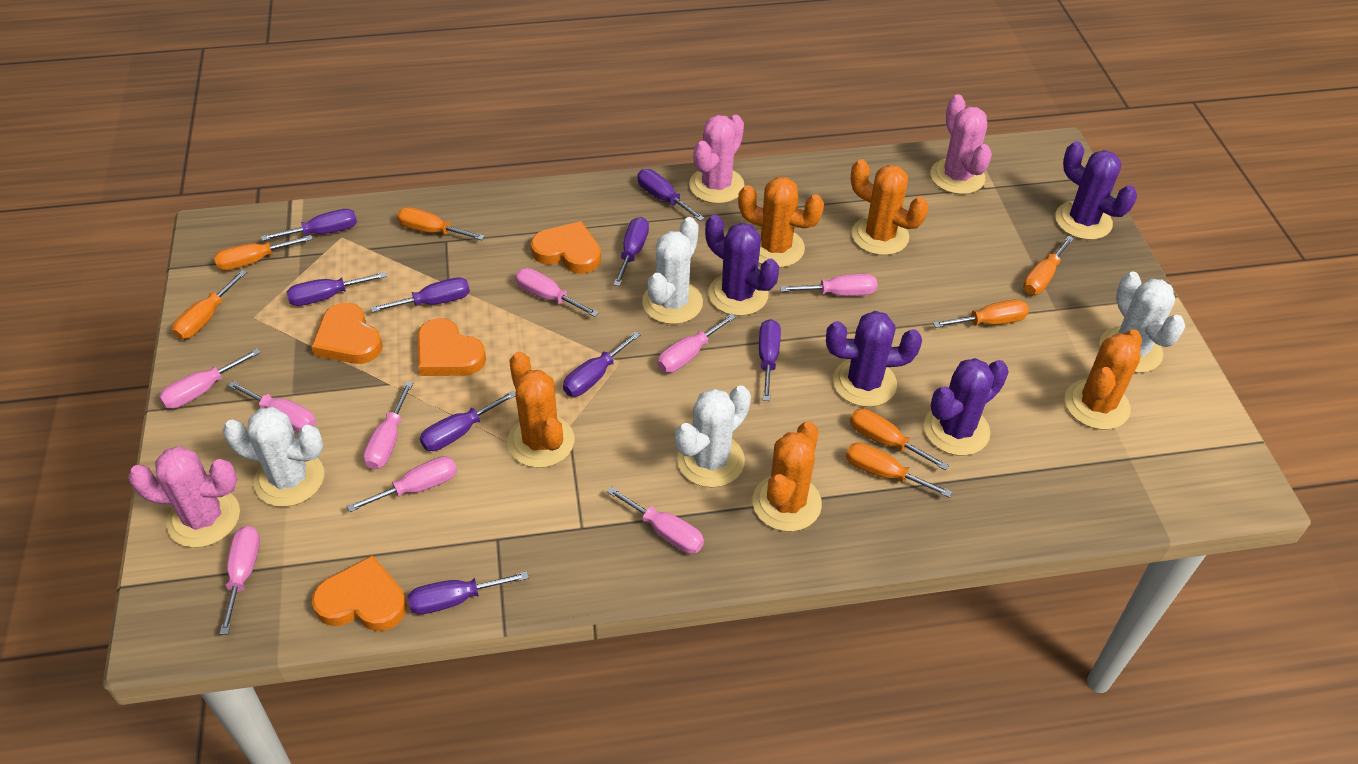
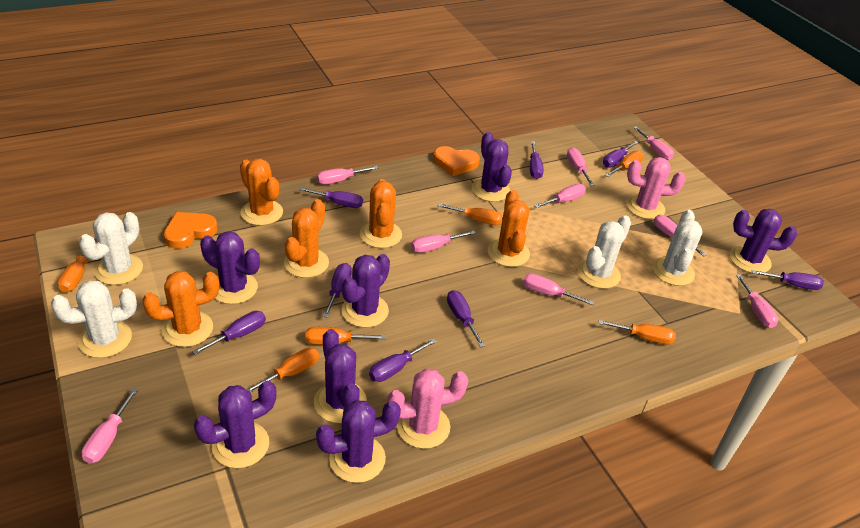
orange heart: [311,303,383,364] [312,555,407,631] [417,318,486,376] [530,221,601,274] = 4 -> [164,212,217,249] [433,146,480,176] = 2
orange screwdriver: [172,270,247,339] [214,235,313,271] [397,207,485,240] [846,443,952,498] [850,409,949,470] [933,300,1029,328] [1023,236,1074,295] = 7 -> [58,239,96,292] [246,348,319,393] [306,327,386,345] [438,203,503,225] [599,320,676,344] [605,151,644,177] = 6
pink cactus: [128,446,240,548] [689,115,745,204] [930,94,992,194] = 3 -> [387,368,468,449] [626,157,686,219] = 2
purple cactus: [705,215,779,316] [826,311,922,407] [924,358,1009,456] [1055,141,1137,240] = 4 -> [194,381,277,468] [200,231,260,304] [314,329,367,423] [316,400,401,483] [342,254,390,328] [472,132,512,202] [729,209,797,273] = 7
purple screwdriver: [261,209,357,241] [287,272,387,306] [370,277,470,312] [408,571,529,614] [420,391,516,451] [563,331,640,396] [613,217,649,286] [637,169,705,221] [759,319,781,401] = 9 -> [192,311,266,355] [299,187,363,208] [323,263,352,318] [369,338,437,382] [447,290,485,347] [530,141,544,179] [603,141,638,168] [752,270,824,290] = 8

